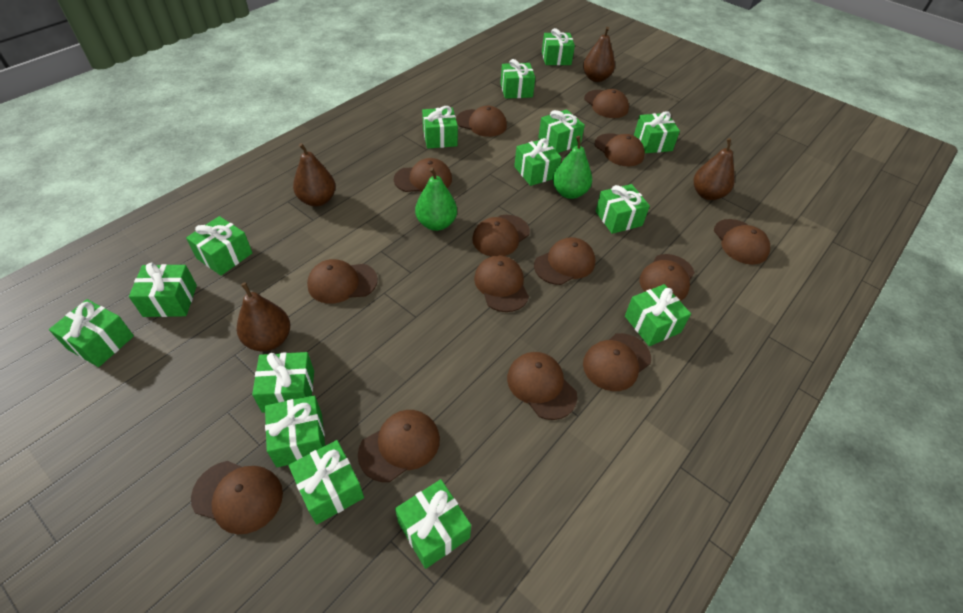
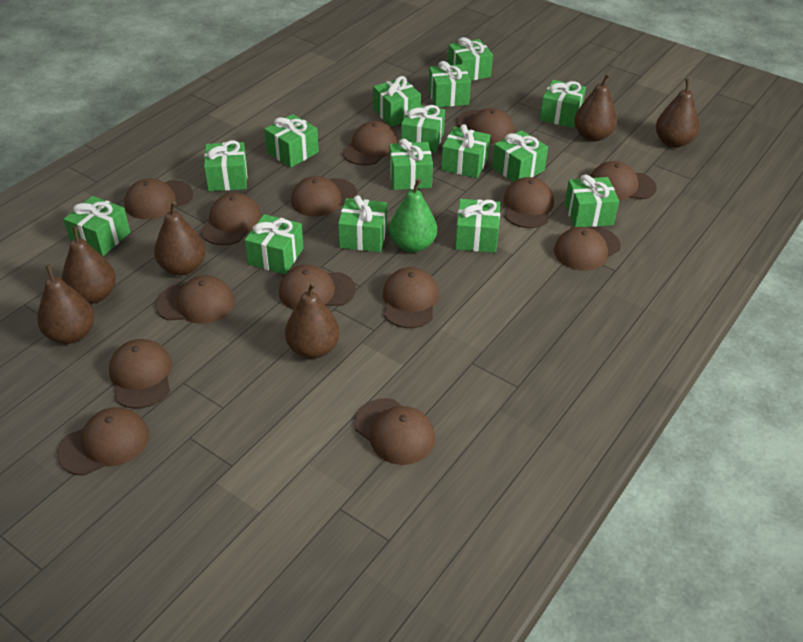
brown pear: [237,282,290,351] [293,143,336,206] [583,27,615,82] [694,138,735,200] = 4 -> [37,264,94,344] [62,226,116,304] [154,201,205,275] [285,282,340,359] [574,74,617,141] [656,78,699,148] = 6
green pear: [415,167,457,231] [553,136,592,199] = 2 -> [389,179,437,252] = 1

